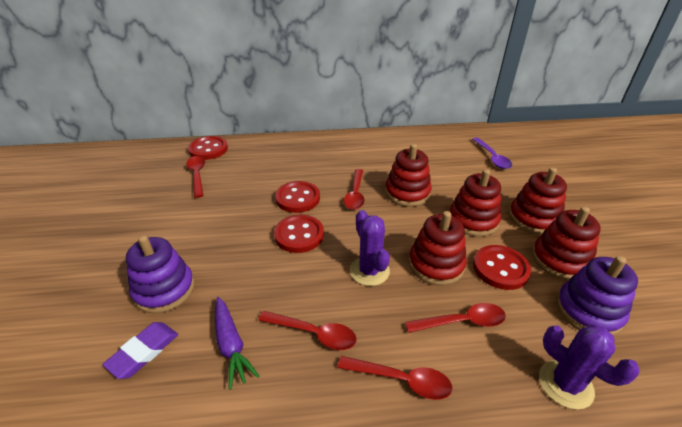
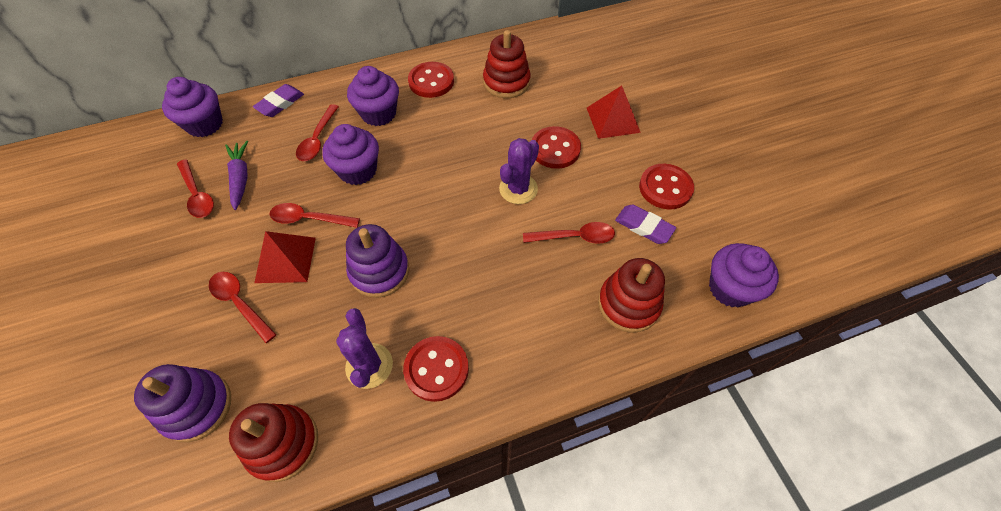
purple cupcake: none = 0 -> [162,77,223,137] [322,124,379,185] [347,66,399,126] [709,243,779,308] = 4
purple eraser: [102,322,178,379] = 1 -> [253,84,304,117] [615,204,676,244] = 2
purple spoon: [472,137,512,169] = 1 -> none = 0
red pyramid: none = 0 -> [254,231,316,283] [587,86,641,139] = 2
red stacking toy: [385,144,432,207] [409,211,467,286] [450,169,501,237] [509,167,567,235] [532,207,601,280] = 5 -> [229,403,318,482] [483,30,530,98] [598,258,665,333] = 3

